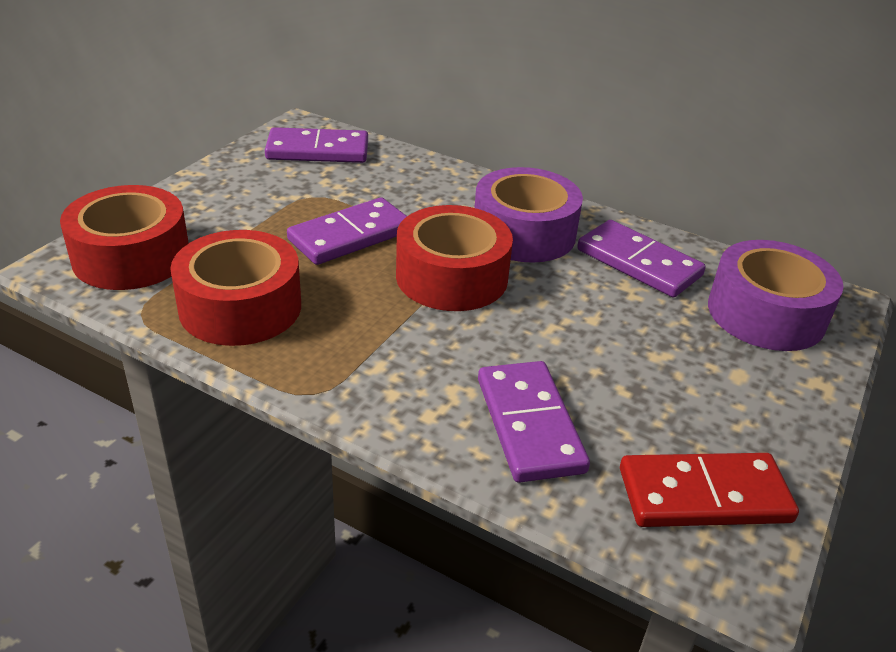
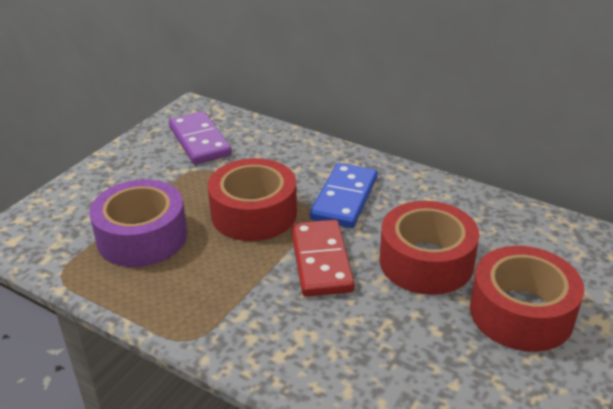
blue domino: none = 0 -> [310,163,378,228] = 1
purple domino: [265,127,368,163] [287,197,407,265] [478,361,590,483] [577,220,706,297] = 4 -> [169,111,232,165] = 1
purple tape: [474,167,583,263] [708,240,844,351] = 2 -> [89,179,187,267] = 1

